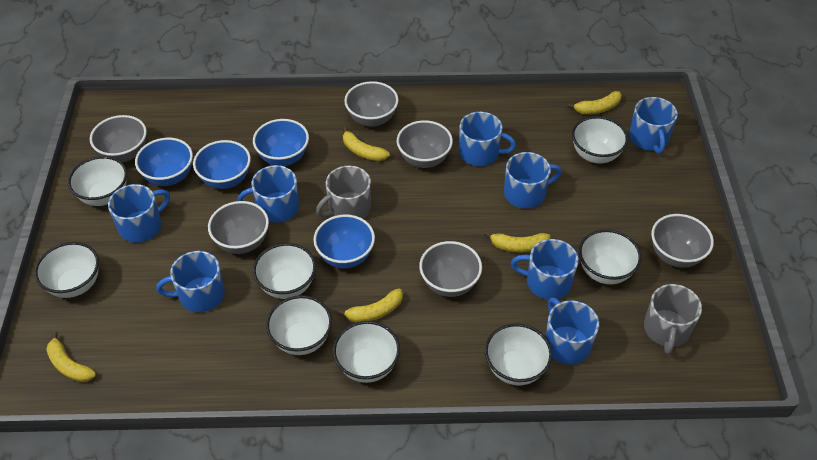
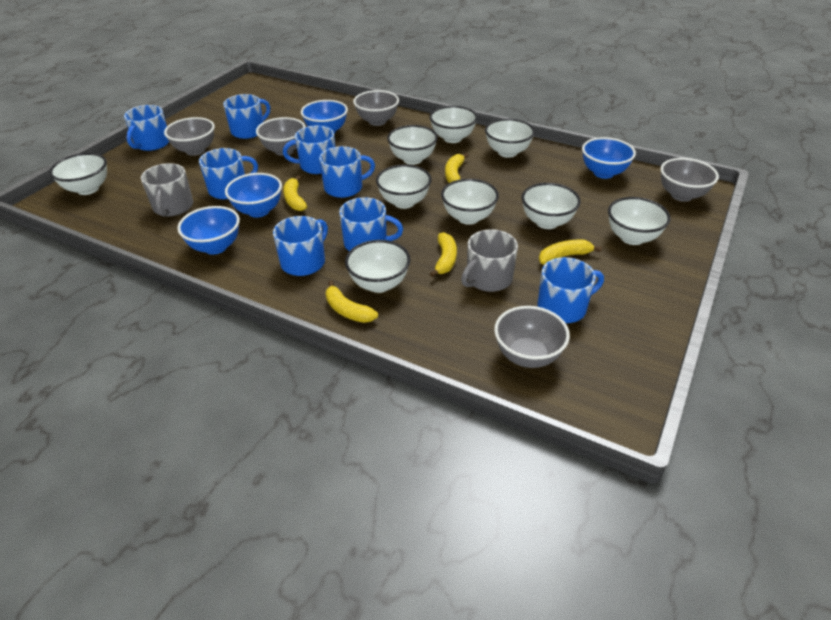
grey bowl: [90,115,147,162] [208,201,269,254] [344,81,399,127] [397,120,453,168] [419,241,482,297] [651,214,714,268] = 6 -> [164,117,215,156] [256,117,305,156] [353,90,399,126] [494,306,570,368] [660,158,719,202] = 5
white bowl: [34,242,99,298] [68,156,127,206] [253,243,316,299] [266,295,332,355] [333,321,400,383] [485,324,552,385] [572,116,628,164] [579,229,642,284] = 8 -> [49,153,107,195] [345,240,410,293] [376,165,431,209] [387,125,438,165] [430,106,478,143] [441,179,499,225] [485,118,535,158] [521,183,581,229] [608,197,671,245] = 9

